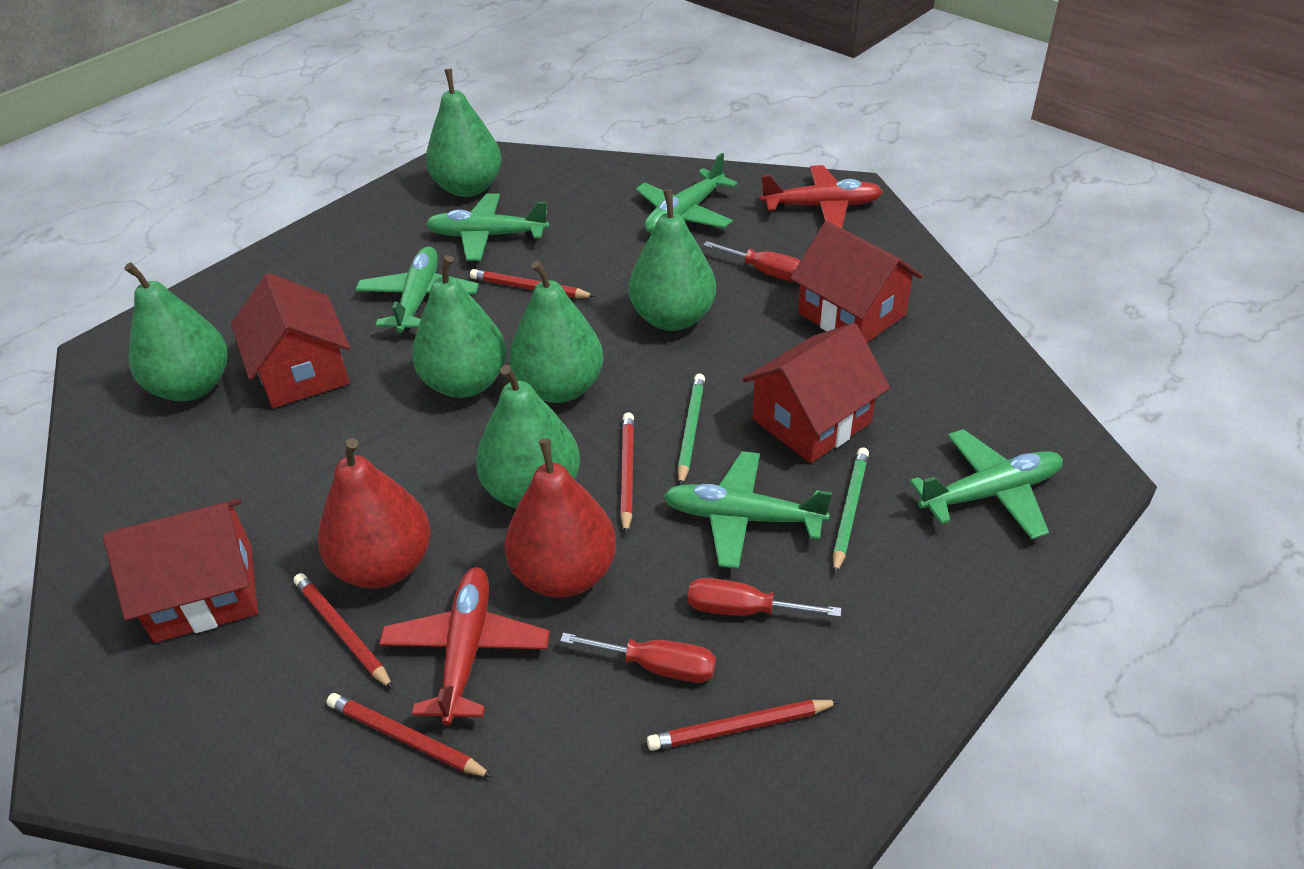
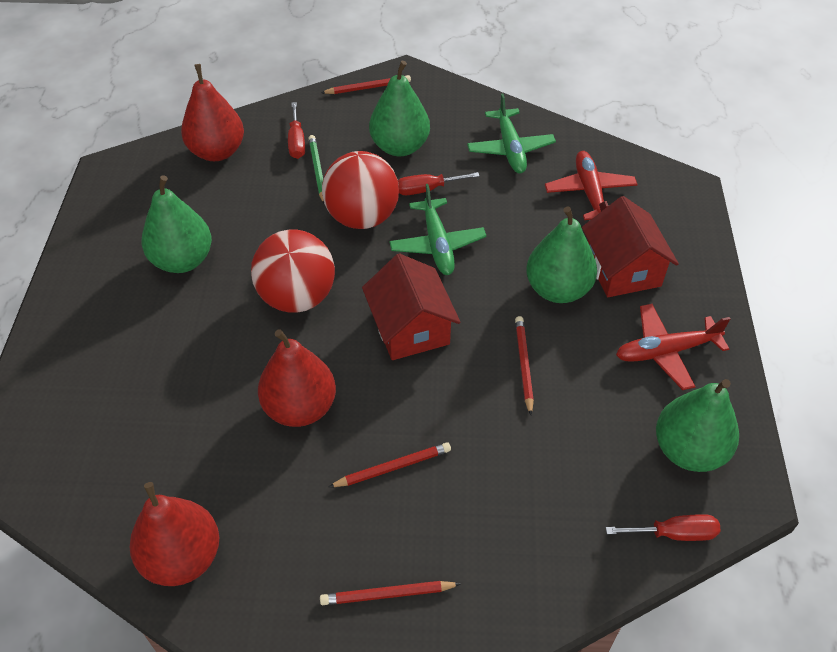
green pear: [124,262,228,401] [412,255,507,398] [426,69,502,197] [476,365,580,508] [509,261,604,403] [629,189,716,331] = 6 -> [142,175,212,273] [369,61,430,156] [526,207,597,303] [656,379,739,472] = 4
green pencil: [678,374,705,485] [833,448,869,575] = 2 -> [308,135,325,205] = 1
green plane: [355,246,479,333] [426,193,549,261] [636,153,738,233] [663,451,832,569] [910,429,1063,539] = 5 -> [389,184,487,275] [467,94,556,173] = 2
red ball: none = 0 -> [251,230,335,313] [322,151,399,229] = 2
red house: [103,499,258,643] [231,273,350,408] [742,323,890,463] [790,221,923,342] = 4 -> [362,254,460,360] [582,196,679,297] = 2
red pear: [318,438,431,588] [505,438,616,597] = 2 -> [130,482,219,586] [181,64,244,161] [258,329,336,427] = 3
red pencil: [293,573,393,689] [326,693,493,777] [470,269,596,298] [620,412,634,534] [647,700,840,751] = 5 -> [320,581,461,605] [321,75,411,94] [329,442,451,487] [515,316,534,415] = 4

